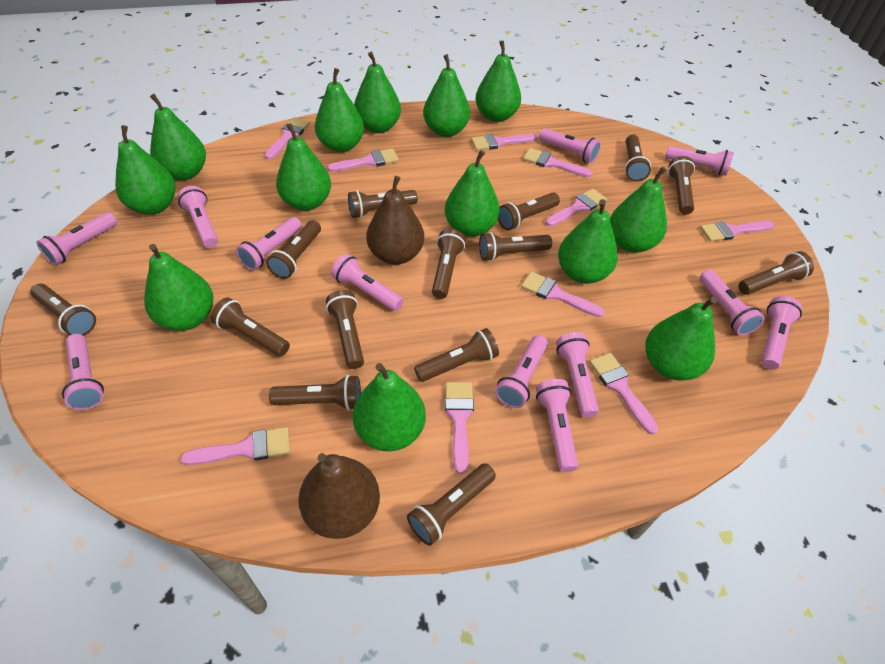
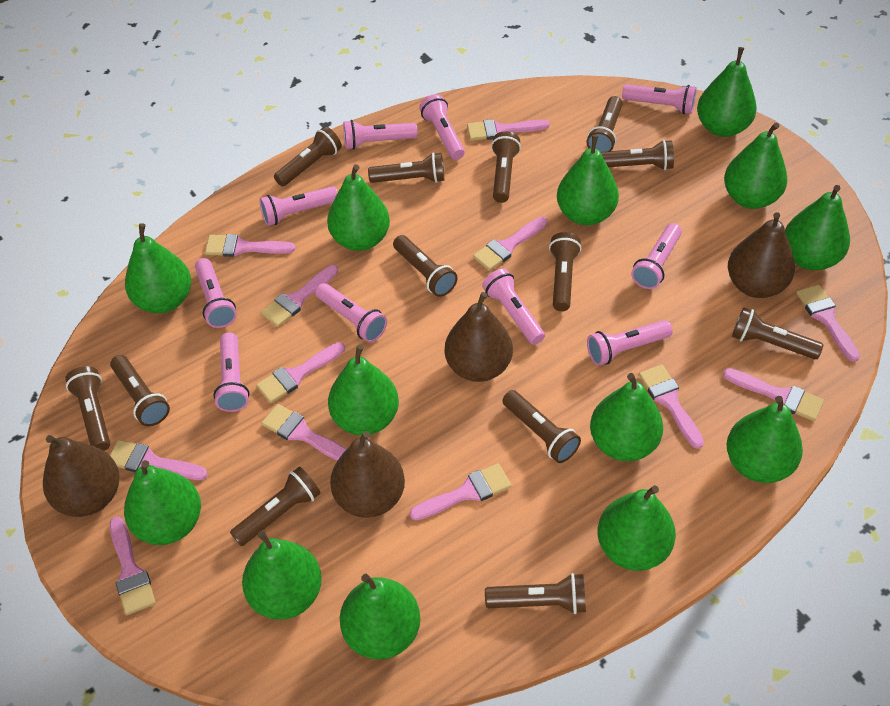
brown flashlight: [30,284,96,336] [211,297,290,356] [266,220,321,279] [269,375,361,410] [326,290,364,369] [348,190,418,218] [407,463,496,546] [414,328,499,382] [432,229,465,299] [479,232,552,261] [498,193,560,230] [625,135,651,182] [668,156,695,215] [738,251,814,295] = 14 -> [65,366,110,451] [110,355,170,426] [230,467,321,546] [274,126,342,187] [368,152,445,183] [393,235,458,297] [485,573,586,614] [491,131,521,203] [502,390,581,463] [549,232,581,311] [587,96,623,152] [601,140,674,170] [732,308,823,359] = 13
brown pear: [298,453,380,539] [366,176,424,265] = 2 -> [43,435,120,517] [330,431,405,518] [445,292,513,382] [728,212,795,298] = 4
pink brush: [181,427,290,465] [265,117,310,160] [327,148,399,172] [445,382,474,474] [471,133,538,151] [521,272,605,317] [523,148,593,177] [545,188,607,227] [590,353,658,435] [700,221,774,242] = 10 -> [110,440,208,480] [110,517,156,615] [205,234,295,257] [256,342,345,403] [261,265,338,327] [261,404,346,461] [409,463,511,521] [467,119,549,141] [473,217,547,271] [639,365,704,449] [723,368,824,421] [796,285,860,362] = 12
pink flashlight: [37,212,117,265] [62,334,104,410] [178,186,218,248] [236,217,302,271] [331,254,403,311] [495,335,548,408] [536,379,578,472] [539,128,601,163] [556,332,599,418] [665,146,734,175] [700,270,765,336] [761,296,802,370] = 12 -> [195,258,237,328] [213,332,249,412] [259,186,338,226] [315,283,387,342] [343,120,418,150] [419,94,465,160] [482,269,545,345] [587,320,673,366] [622,84,697,114] [631,223,682,289] = 10

